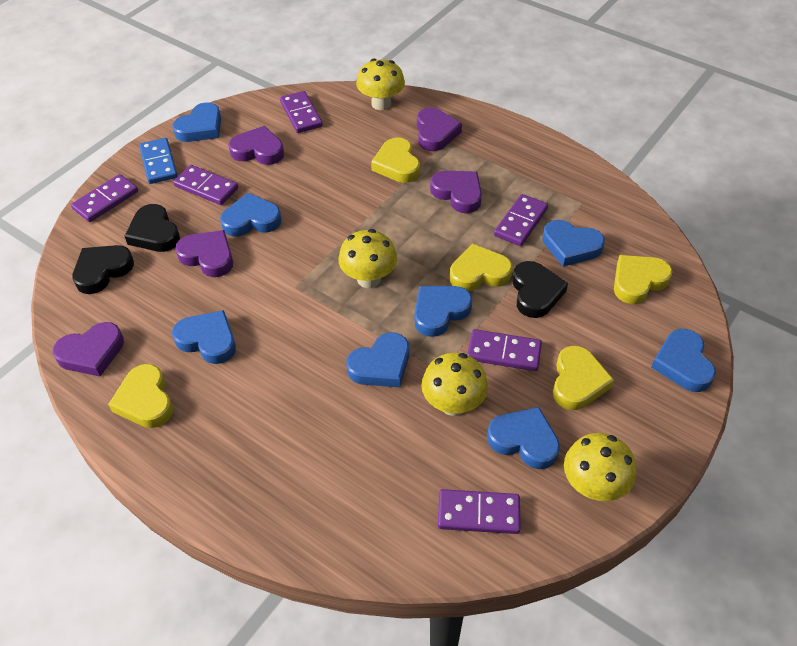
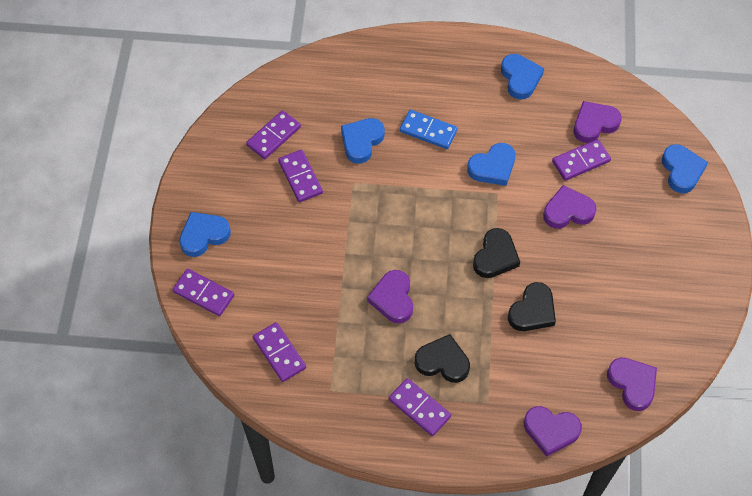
blue heart: [172,102,221,142] [172,310,236,364] [220,193,281,237] [347,333,409,387] [415,286,472,337] [487,407,560,469] [542,220,605,267] [651,329,716,392] = 8 -> [179,212,231,257] [341,118,385,164] [467,143,515,186] [501,54,544,100] [662,144,708,193] = 5
yellow heart: [108,364,173,428] [371,137,420,183] [450,243,513,291] [553,346,614,410] [614,255,673,304] = 5 -> none = 0
yellow mushroom: [338,229,397,288] [356,58,405,110] [422,353,488,416] [564,433,636,501] = 4 -> none = 0

